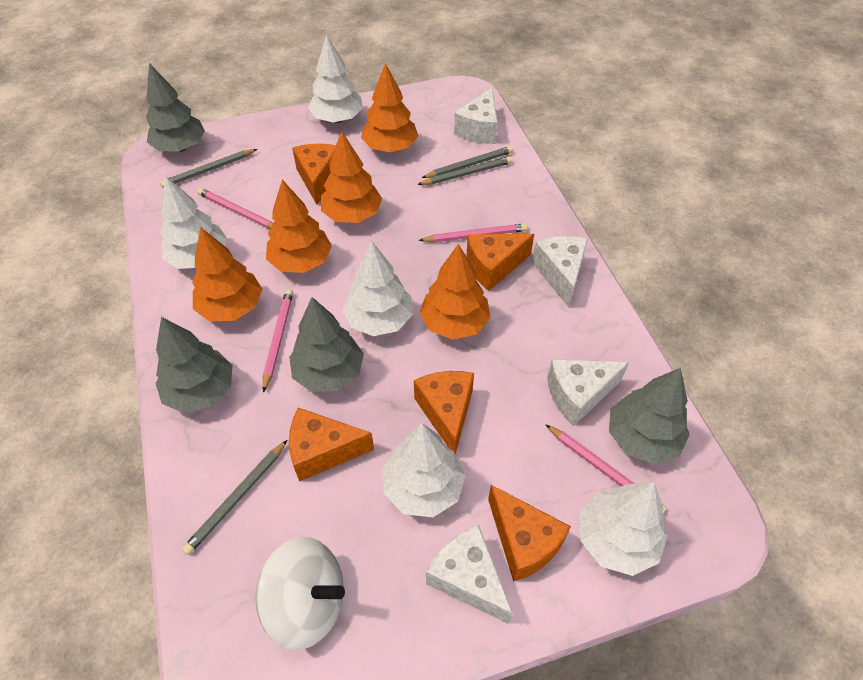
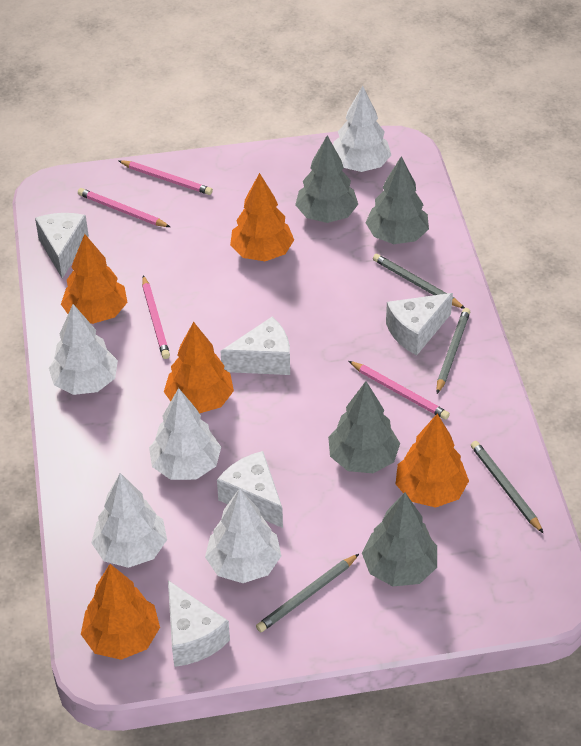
orange cheese: [289,408,374,482] [292,144,336,205] [414,371,474,454] [467,234,534,291] [488,485,571,582] = 5 -> none = 0
white cheese: [426,525,513,624] [454,88,498,144] [532,236,588,307] [547,359,629,426] = 4 -> [35,213,89,279] [168,580,230,667] [217,451,283,528] [220,317,290,375] [386,293,453,355] = 5
white spinning top: [255,537,345,650] = 1 -> none = 0

